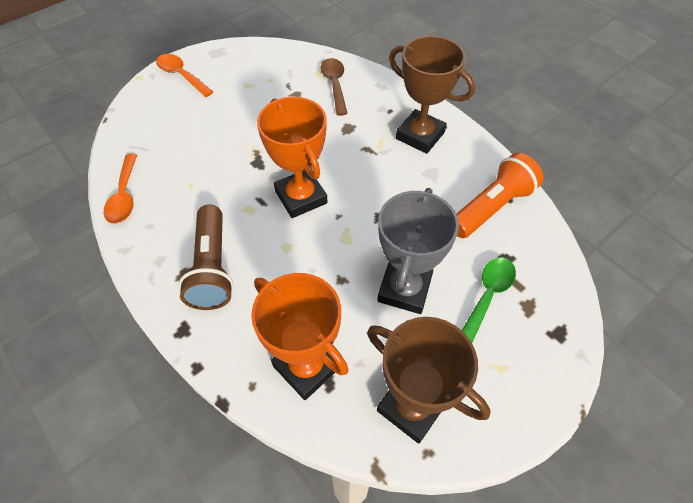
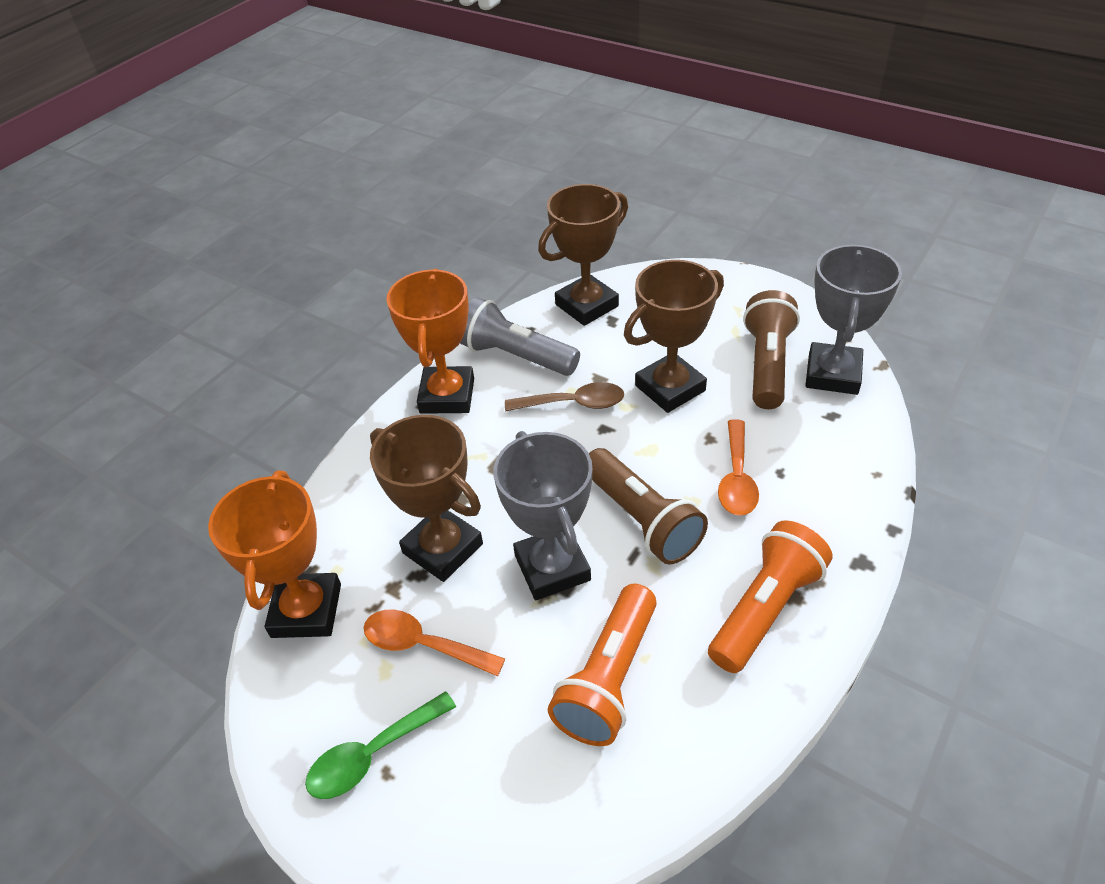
brown flashlight: [179,205,234,310] = 1 -> [589,448,708,565] [743,290,800,409] = 2
brown trophy: [367,317,491,444] [389,36,475,154] = 2 -> [370,415,483,582] [538,184,628,326] [624,260,724,413] = 3
grey flashlight: none = 0 -> [460,297,580,376] = 1
grey trophy: [377,188,459,314] = 1 -> [493,431,593,600] [805,245,902,395] = 2
orange flashlight: [456,153,544,238] = 1 -> [548,584,657,746] [708,520,833,673] = 2

